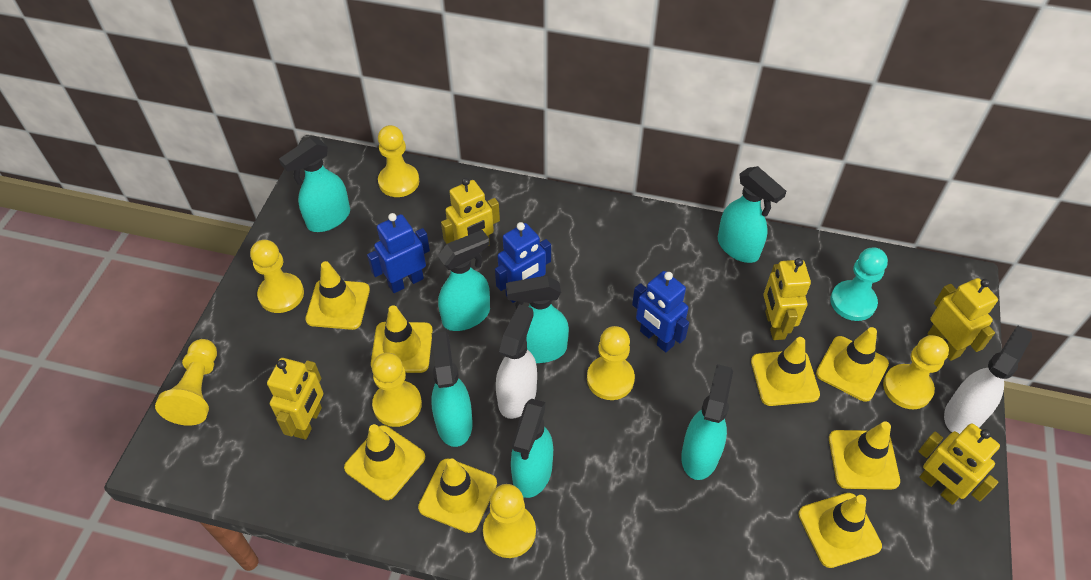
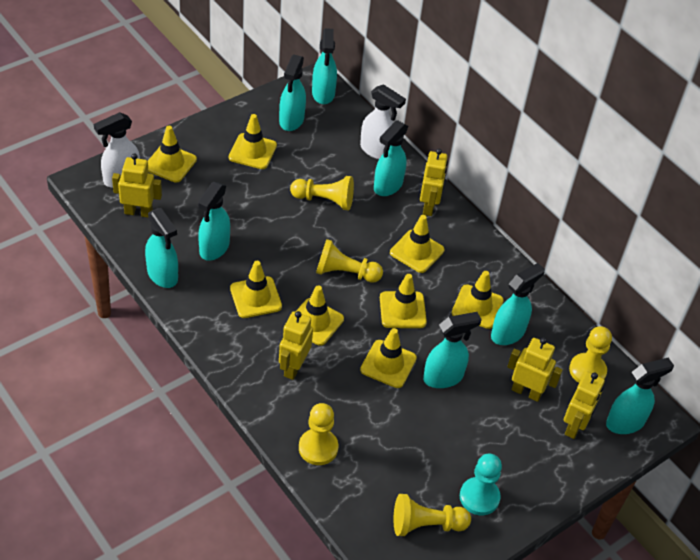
blue robot: [367,213,430,293] [495,222,551,303] [632,271,689,352] = 3 -> none = 0
turquoise spray bottle: [279,138,350,232] [431,331,473,447] [438,230,490,331] [506,276,569,363] [511,399,553,498] [681,364,733,480] [718,166,786,263] = 7 -> [145,208,178,288] [198,182,230,261] [279,54,306,131] [312,28,337,104] [374,120,408,196] [423,312,482,388] [491,263,545,345] [606,357,674,434] = 8
yellow pawn: [155,339,217,426] [250,240,304,313] [372,353,422,427] [378,125,419,197] [483,484,536,558] [587,326,635,400] [883,335,949,409] = 7 -> [290,176,354,210] [299,403,338,465] [316,239,383,283] [394,494,471,536] [569,326,612,383] = 5

